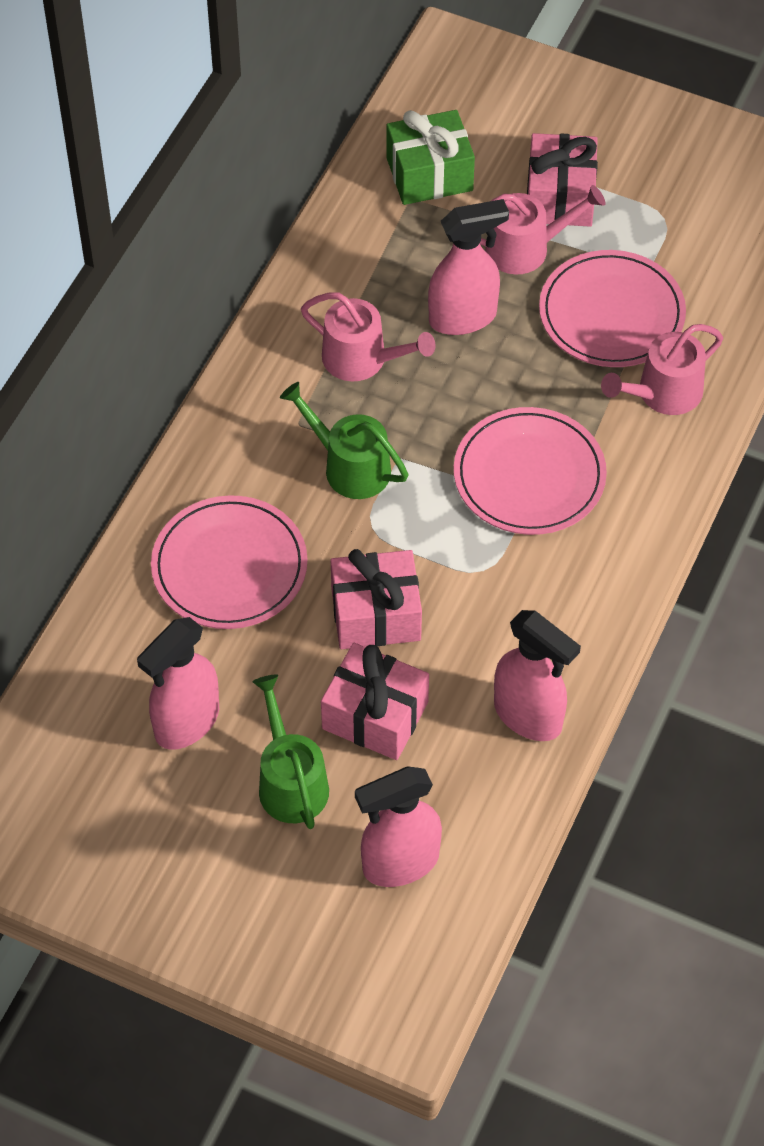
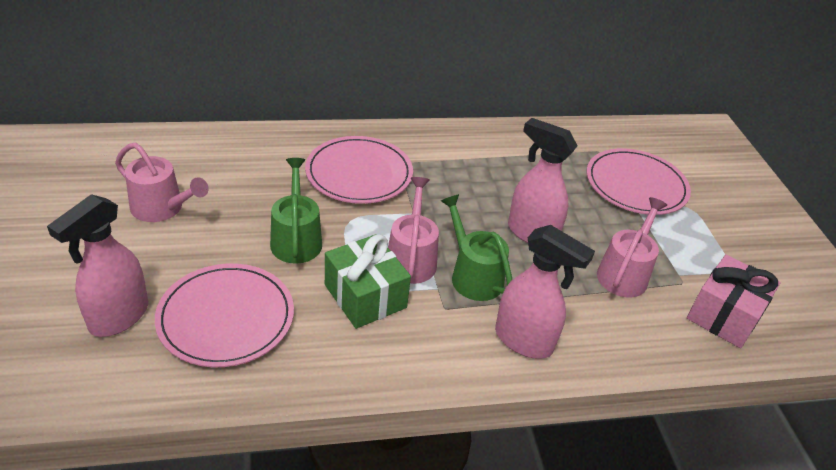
pink gift: [321,643,429,760] [331,549,422,649] [527,133,598,227] = 3 -> [687,254,781,348] = 1
pink spray bottle: [137,617,219,750] [355,766,442,887] [428,199,509,335] [494,610,581,741] = 4 -> [47,194,148,337] [495,225,595,359] [508,118,578,243] = 3

